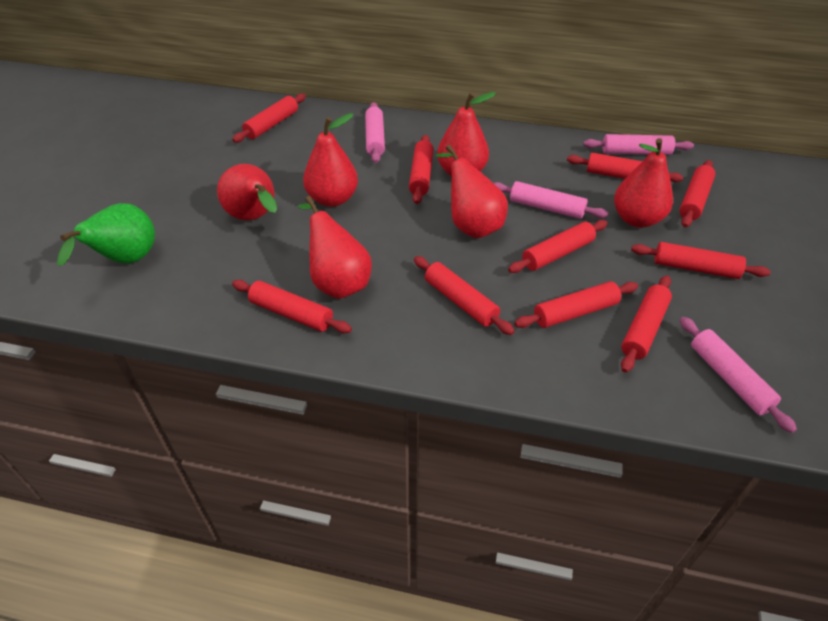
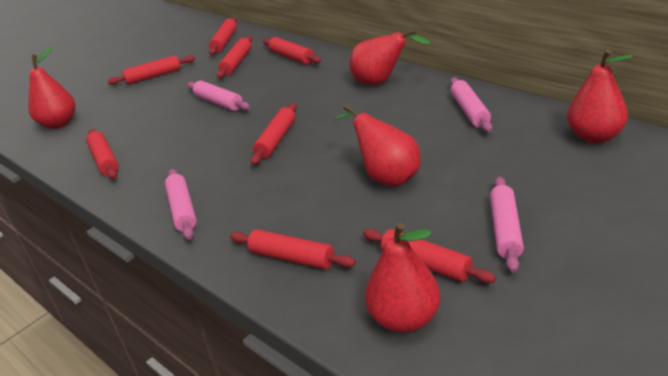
green pear: [57,203,155,266] = 1 -> none = 0
red pear: [217,164,277,220] [298,196,372,299] [303,113,358,207] [435,145,508,238] [437,92,496,176] [614,138,673,228] = 6 -> [28,46,75,129] [334,104,420,187] [349,29,431,85] [365,223,441,333] [567,49,633,143] = 5
red rolling pin: [232,94,306,143] [232,280,352,333] [409,135,433,204] [414,256,515,335] [508,220,608,273] [514,281,638,328] [567,153,683,182] [621,275,672,373] [631,242,771,279] [679,160,715,228] = 10 -> [86,129,119,179] [107,55,195,85] [209,17,237,55] [217,36,252,79] [230,229,356,270] [250,103,297,165] [263,37,321,64] [363,229,496,283] = 8

